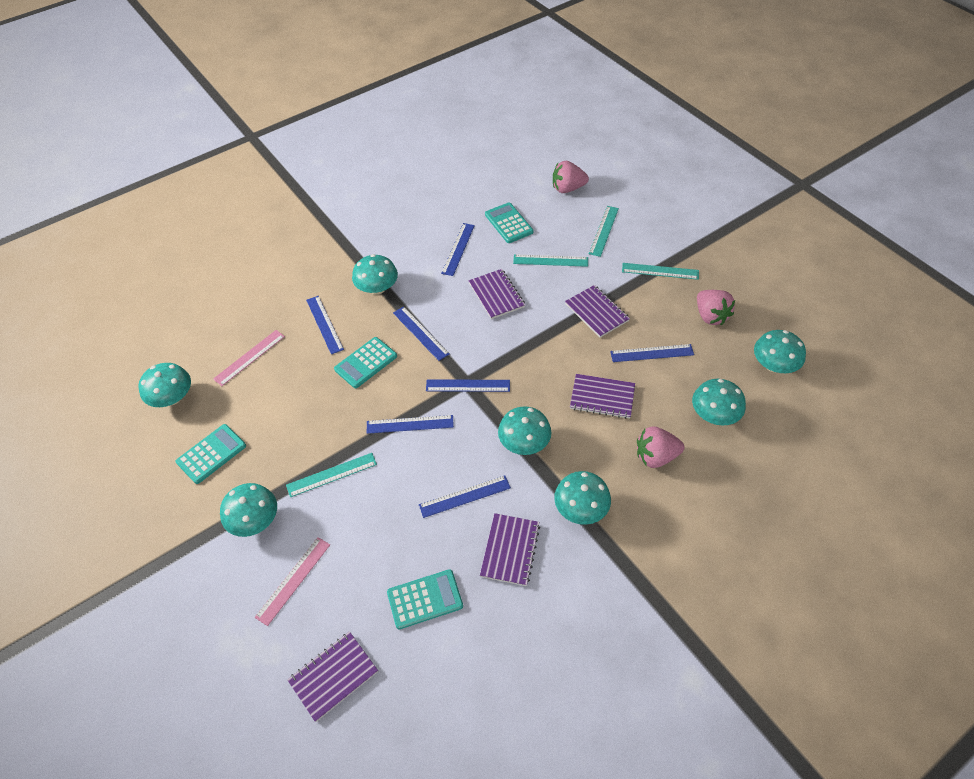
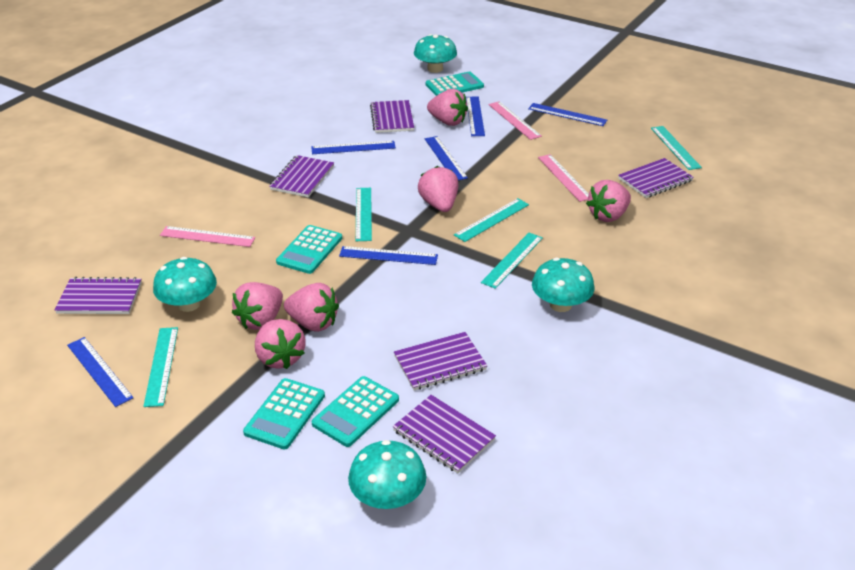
blue ruler: [306,296,344,354] [367,415,454,434] [393,306,450,361] [419,475,511,518] [426,379,510,392] [441,223,475,276] [610,344,694,362] = 7 -> [67,337,133,407] [311,141,396,154] [339,246,438,265] [425,136,468,180] [466,97,485,136] [528,103,607,126] = 6
pink ruler: [213,330,285,386] [255,537,330,626] = 2 -> [160,226,255,247] [488,101,542,140] [538,154,589,202] = 3
pink strawberry: [553,161,589,193] [637,426,685,468] [697,290,735,325] = 3 -> [232,282,283,330] [255,319,305,369] [284,283,339,332] [418,166,458,212] [427,89,468,126] [586,180,631,222] = 6
purple notebook: [287,631,378,722] [469,269,525,319] [480,513,540,586] [565,285,630,338] [570,374,635,419] = 5 -> [55,277,142,314] [269,155,334,197] [370,100,414,133] [393,395,496,473] [394,332,487,390] [618,158,694,198] = 6
turquoise mushroom: [138,363,191,407] [220,483,277,537] [352,254,398,295] [498,406,551,455] [554,471,611,525] [692,379,746,426] [754,330,806,373] = 7 -> [153,257,217,312] [348,440,426,509] [414,34,457,73] [532,258,594,312] = 4
turquoise ruler: [286,453,377,498] [513,254,588,267] [589,206,619,257] [622,263,699,280] = 4 -> [143,327,178,407] [356,188,372,241] [454,198,529,242] [481,233,543,289] [651,126,702,170] = 5

